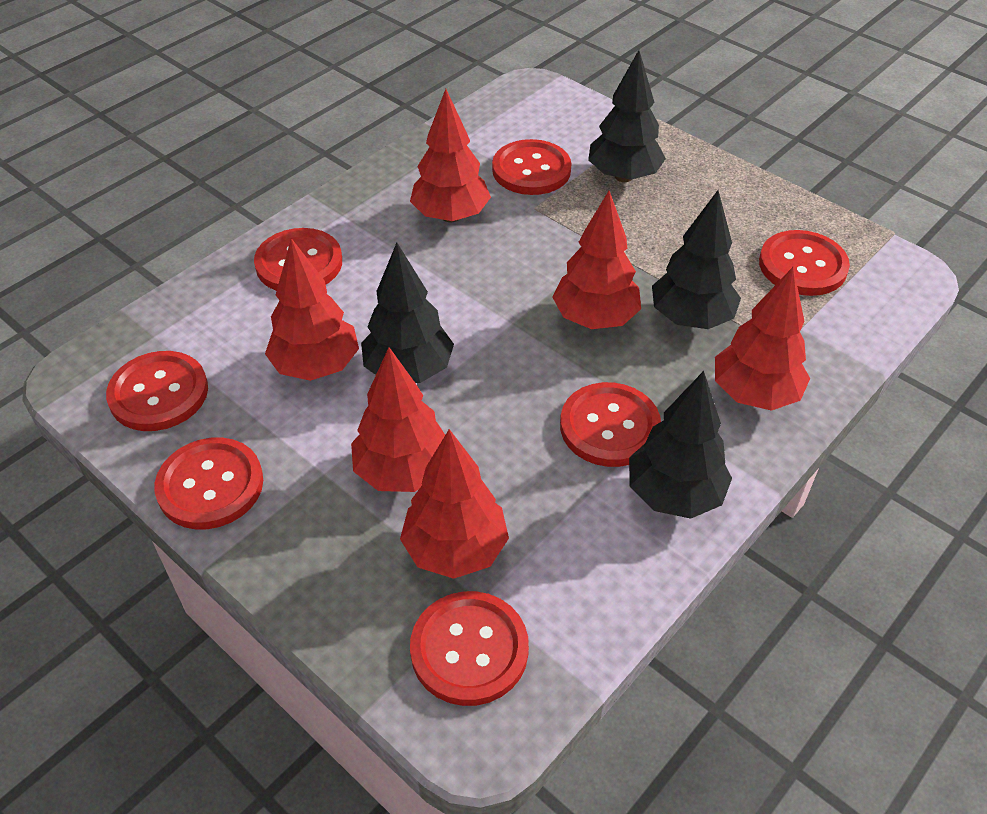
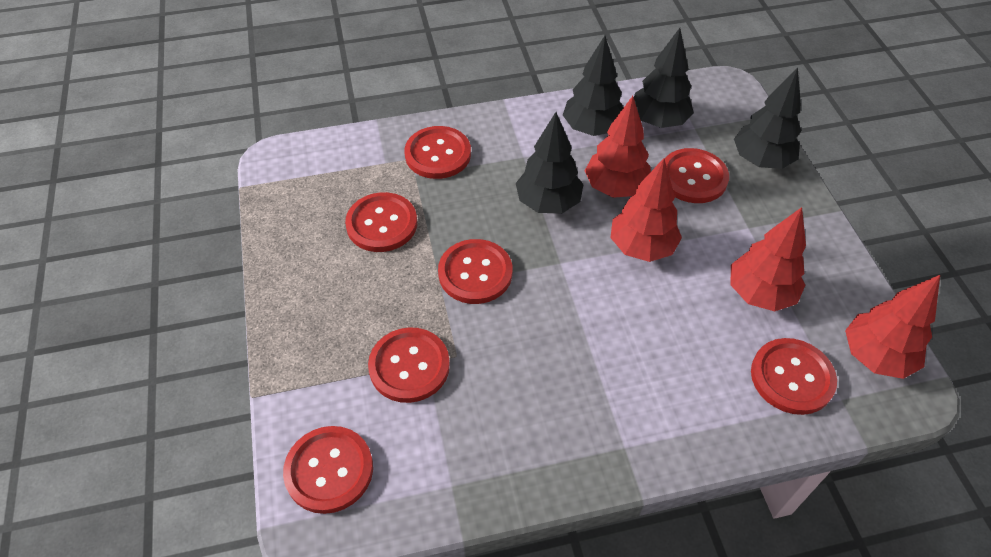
red tree: [265,238,359,381] [351,347,445,492] [400,429,509,579] [410,89,491,222] [552,191,641,329] [715,267,810,411] = 6 -> [585,96,651,198] [610,158,682,262] [731,207,806,312] [845,275,940,379] = 4

